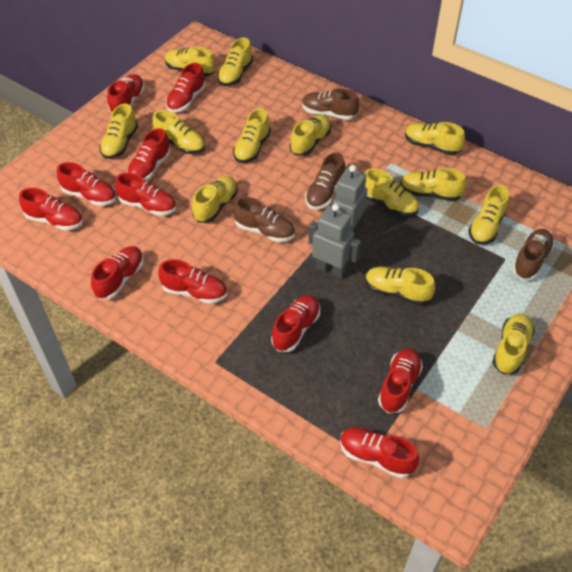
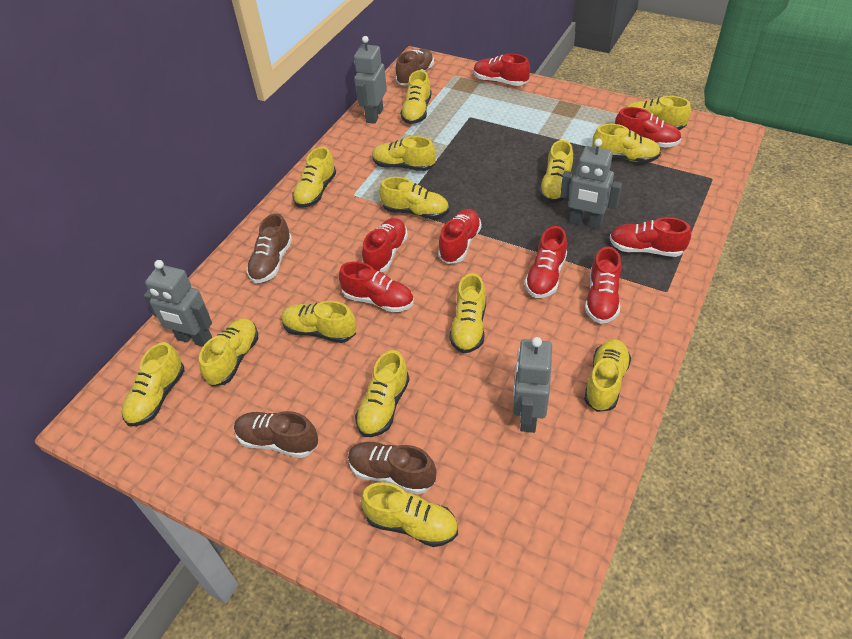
grey robot: [308,204,361,279] [332,165,367,231] = 2 -> [144,260,212,347] [354,36,387,124] [513,337,552,433] [560,139,622,229] = 4
red shoe: [19,188,83,230] [57,162,117,206] [91,246,144,300] [107,74,145,113] [115,173,177,216] [127,128,171,181] [158,259,227,304] [166,63,206,112] [271,295,320,352] [340,427,419,478] [378,348,423,413] = 11 -> [339,262,414,312] [362,218,408,273] [438,209,482,264] [474,54,530,86] [525,226,567,298] [585,246,621,324] [609,217,691,257] [615,107,681,148] = 8
yellow shoe: [100,104,138,159] [152,110,205,154] [165,46,215,77] [192,176,238,223] [218,37,253,86] [233,108,271,163] [290,114,331,156] [365,168,419,217] [365,267,435,305] [400,168,466,201] [405,122,465,155] [468,185,509,245] [492,314,535,374] = 13 -> [122,342,185,426] [199,319,258,386] [281,301,357,343] [292,147,336,207] [355,350,410,437] [361,482,458,547] [372,136,436,171] [379,177,449,219] [400,70,432,124] [449,273,486,354] [539,140,573,203] [584,339,631,412] [592,124,661,163] [625,96,691,130] = 14

